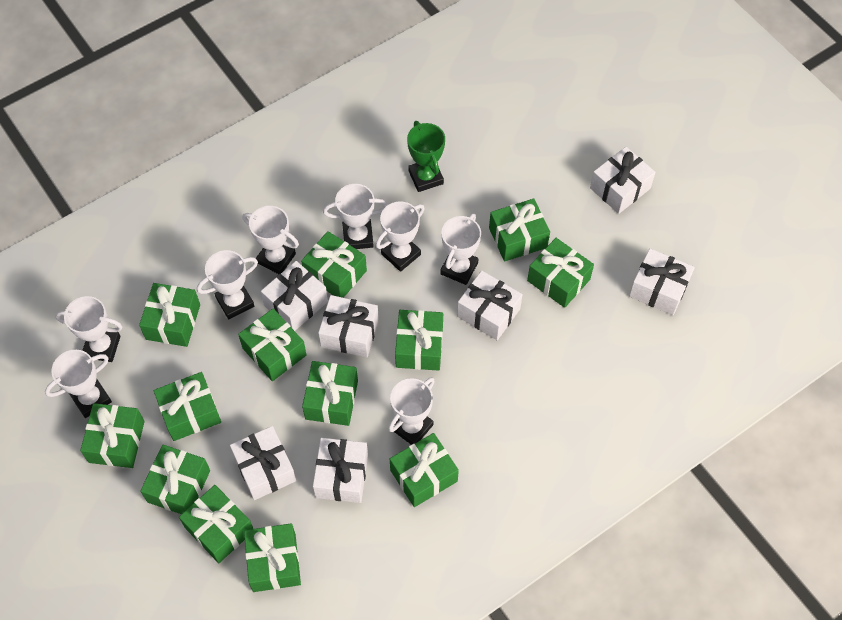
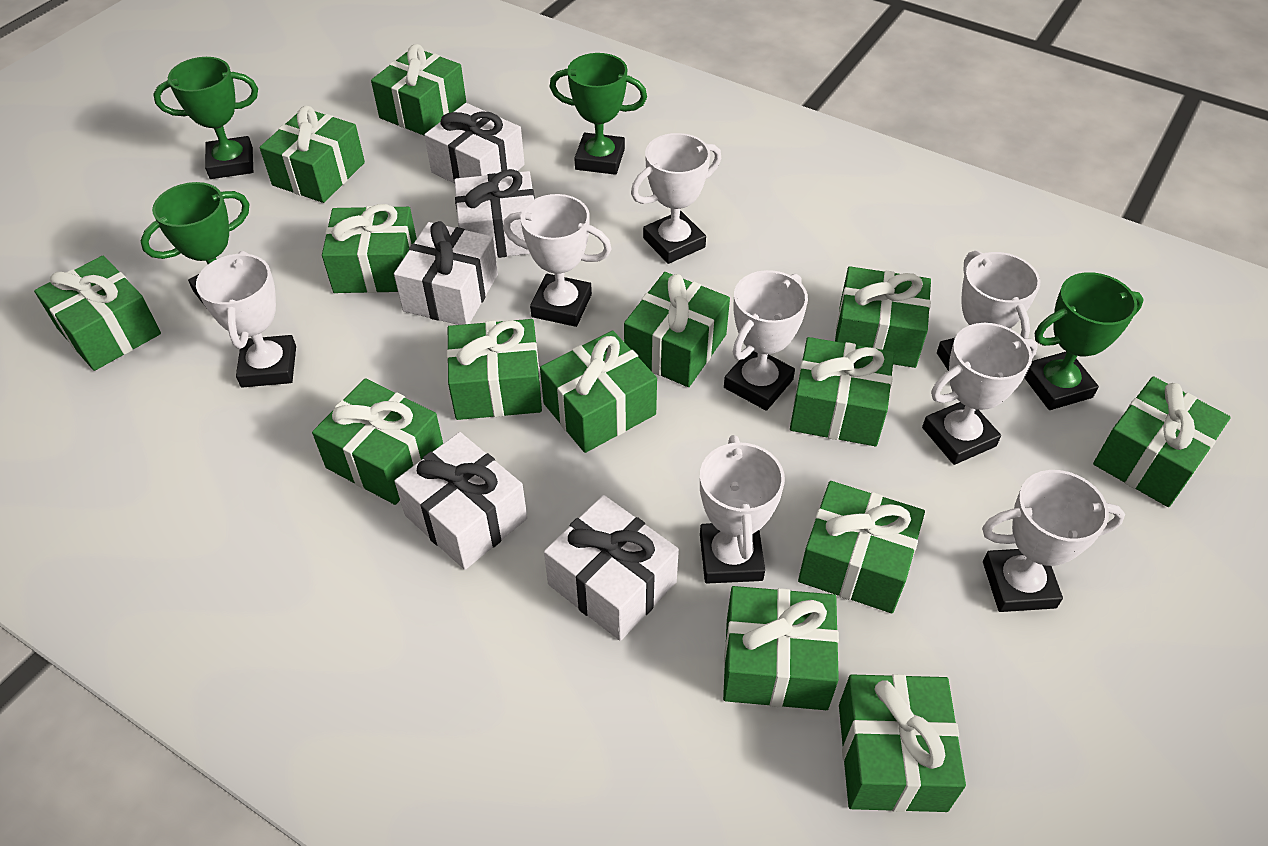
green gift: [80,403,145,468] [139,283,200,347] [140,445,210,514] [154,372,221,441] [179,485,253,563] [238,309,306,381] [244,523,301,592] [301,231,367,298] [302,361,358,426] [390,433,459,507] [395,310,443,371] [489,199,550,262] [527,238,594,308] = 13 -> [34,256,161,371] [260,106,365,203] [312,378,443,505] [322,204,417,293] [371,44,466,136] [447,319,542,420] [540,330,657,453] [624,272,730,387] [723,586,839,710] [790,337,894,446] [798,481,925,613] [835,266,931,368] [839,674,966,812] [1093,376,1231,507] = 14
green trophy: [407,121,445,192] = 1 -> [141,182,249,306] [153,57,258,179] [550,53,647,175] [1024,272,1144,410] = 4
white gift: [230,426,296,500] [261,261,328,331] [313,438,368,503] [318,295,379,357] [457,270,523,340] [590,147,656,214] [629,248,695,315] = 7 -> [394,221,498,325] [395,432,527,570] [424,103,525,184] [454,169,535,258] [544,495,679,641] = 5

